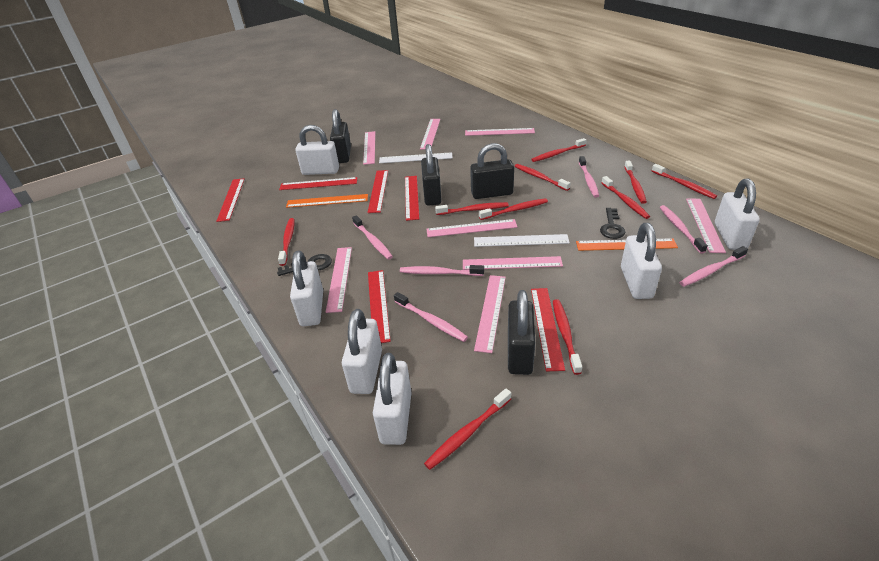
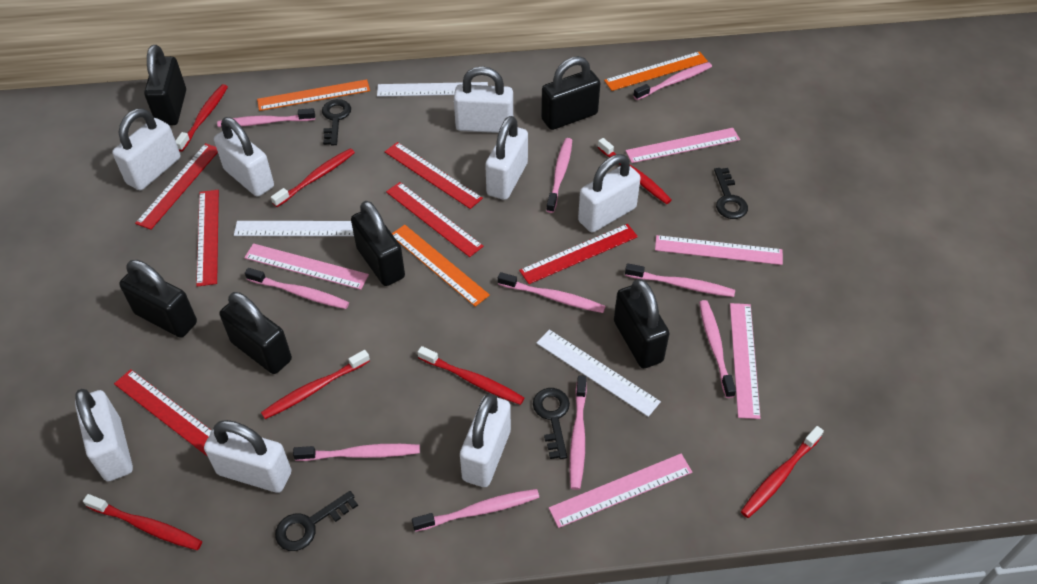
black key: [277,254,332,276] [600,208,626,239] = 2 -> [275,491,358,551] [322,99,351,145] [533,388,570,459] [714,168,748,219] = 4
black padlock: [330,109,351,163] [421,144,442,206] [470,143,514,199] [508,290,535,375] = 4 -> [119,260,197,338] [144,45,186,126] [220,292,292,374] [351,201,405,286] [541,56,600,130] [614,279,670,368] = 6
orange ruler: [286,194,368,208] [576,238,678,251] = 2 -> [257,79,370,111] [392,225,490,307] [604,51,708,91] = 3
pink ruler: [326,247,352,313] [363,131,375,165] [420,119,440,150] [426,219,517,237] [463,256,563,270] [465,128,535,136] [474,275,506,353] [686,199,726,253] = 8 -> [244,243,369,290] [549,454,692,528] [626,128,740,163] [655,235,783,265] [730,303,761,419] = 5
pink toothbrush: [352,215,393,260] [394,292,468,342] [400,265,484,276] [579,156,599,198] [660,205,708,254] [679,246,748,287] = 6 -> [217,108,315,127] [245,268,349,309] [293,444,420,461] [412,489,539,532] [498,272,606,313] [546,138,572,213] [569,375,587,490] [625,263,735,297] [633,62,712,100] [699,300,736,398] = 10
red toothbrush: [278,218,295,266] [424,389,511,470] [435,202,509,215] [479,198,548,220] [515,164,570,191] [531,138,587,162] [553,299,582,375] [602,176,650,219] [624,161,647,204] [652,164,717,199] = 10 -> [83,494,202,550] [175,84,228,151] [261,350,370,419] [271,148,355,207] [418,346,524,405] [597,138,672,204] [741,426,824,518] = 7
white padlock: [290,251,323,326] [295,125,339,175] [342,309,382,394] [373,353,412,445] [621,223,662,299] [715,178,760,250] = 6 -> [75,389,133,481] [112,108,181,190] [204,420,292,493] [214,117,274,197] [454,66,513,133] [460,394,511,487] [485,116,528,200] [578,154,641,233] = 8
white ruler: [379,152,453,163] [474,234,570,247] = 2 -> [234,221,354,236] [377,82,488,97] [537,330,661,417] = 3

